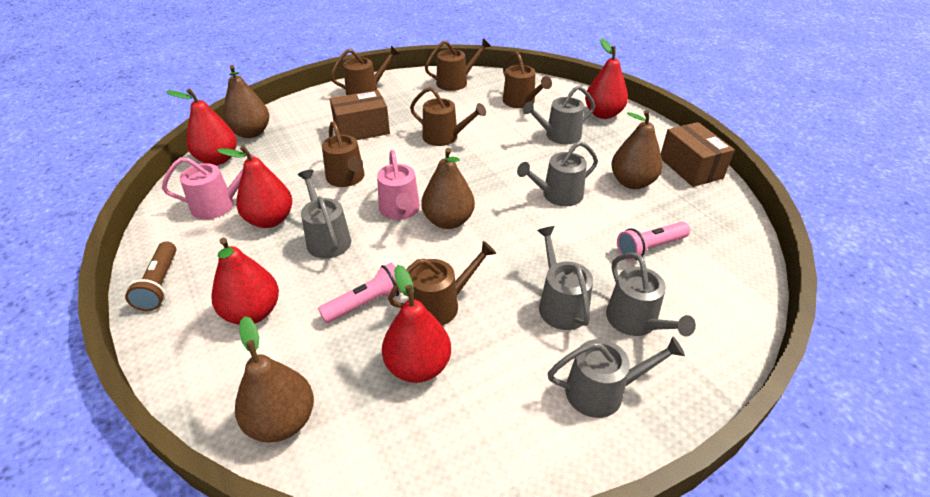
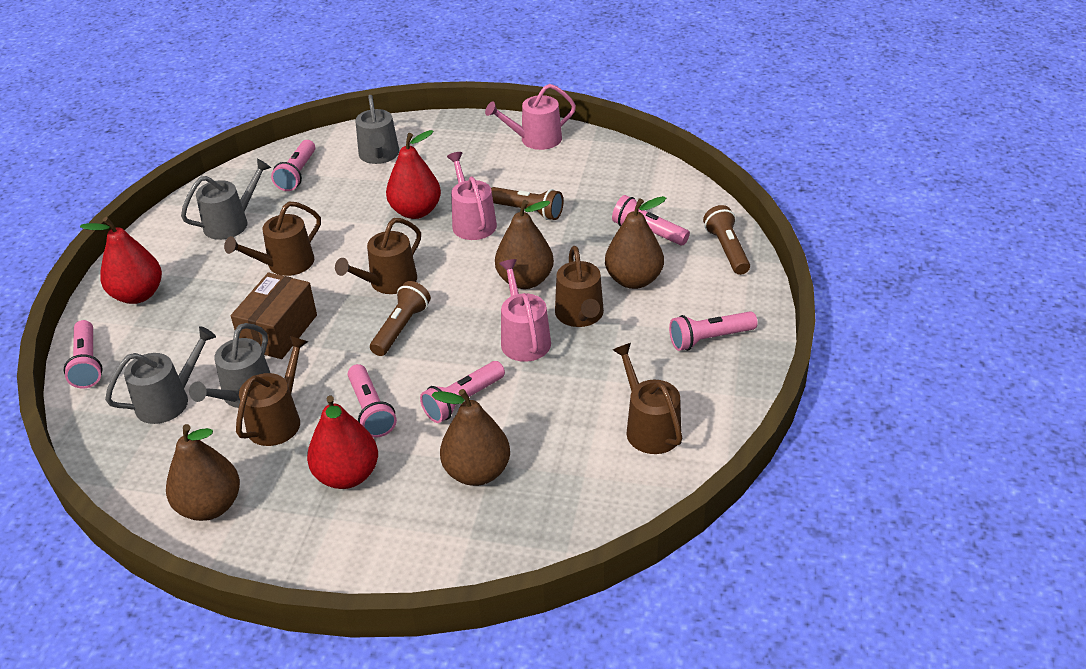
brown box: [330,90,390,140] [661,122,735,187] = 2 -> [231,273,317,359] = 1
brown flashlight: [125,241,176,311] = 1 -> [370,281,431,356] [491,187,563,220] [703,205,750,275] = 3
brown watering can: [322,121,364,187] [330,46,400,95] [388,241,496,326] [410,87,486,146] [425,38,491,91] [503,52,552,108] = 6 -> [224,202,321,276] [236,336,308,446] [335,218,421,294] [555,246,604,327] [613,343,682,454] = 5
grey watering can: [298,170,351,259] [517,141,598,206] [523,86,595,144] [537,226,593,330] [548,336,685,418] [606,253,696,337] = 6 -> [105,326,216,424] [181,159,271,240] [189,323,270,408] [355,95,399,164] = 4
pink flashlight: [318,263,402,323] [617,222,690,261] = 2 -> [64,320,103,389] [271,140,315,191] [348,364,397,438] [420,361,505,423] [612,195,690,245] [669,311,758,351] = 6
pink watering can: [162,154,255,219] [377,150,420,220] = 2 -> [447,152,497,240] [485,84,576,150] [499,259,551,362] = 3
red pear: [166,88,237,165] [212,238,279,325] [217,145,292,228] [382,265,451,383] [585,39,628,119] = 5 -> [80,217,162,304] [307,396,378,489] [386,130,441,219] = 3

